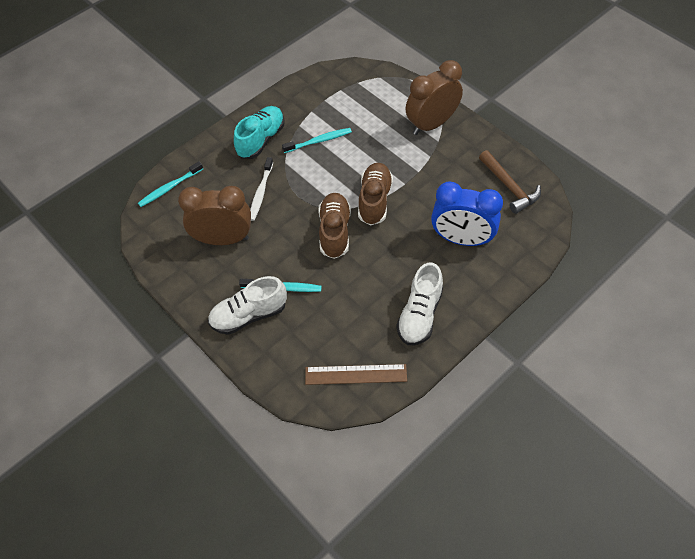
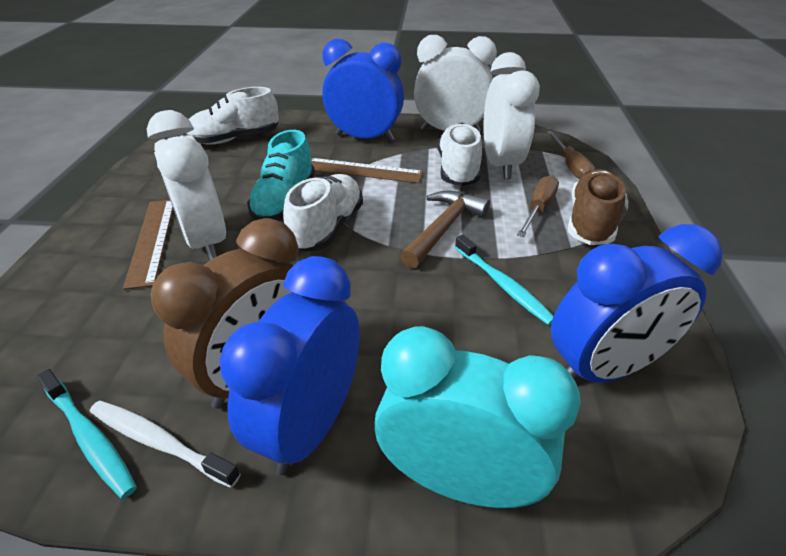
blue clock: [431,182,503,246] = 1 -> [220,256,360,475] [322,39,404,142] [551,224,723,382] = 3
brown clock: [178,186,251,245] [406,60,463,135] = 2 -> [150,218,298,409] = 1
brown ruler: [305,364,407,385] = 1 -> [123,200,173,290] [311,158,423,183] = 2
brown screwdriver: none = 0 -> [517,175,559,237] [547,131,595,179] = 2
brown shoe: [318,193,351,259] [358,163,393,225] = 2 -> [568,169,626,245] = 1
turquoise clock: none = 0 -> [375,326,581,508] = 1
turquoise toothbrush: [138,161,203,207] [239,279,322,292] [282,128,352,153] = 3 -> [37,369,137,499] [455,235,554,325] = 2
white clock: none = 0 -> [147,110,226,261] [414,35,497,132] [484,52,540,179] = 3
white shoe: [208,276,287,335] [396,262,443,345] = 2 -> [185,87,279,145] [283,174,363,252] [437,123,482,186] = 3

